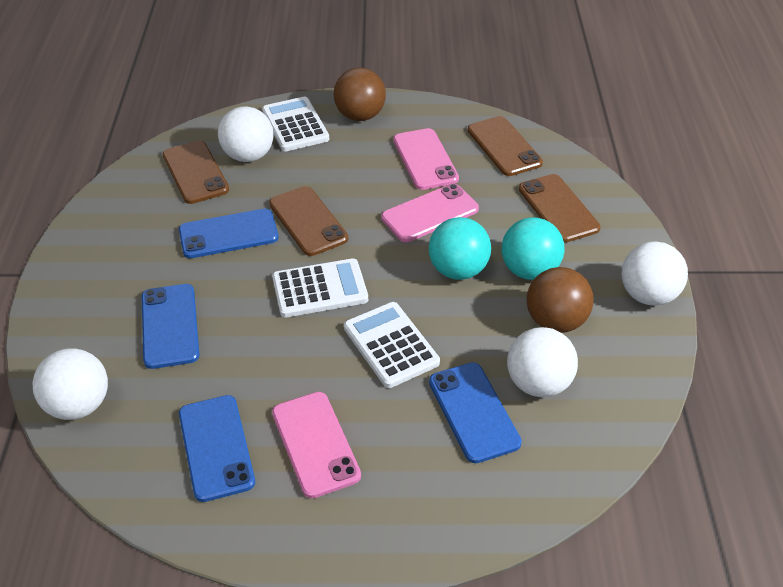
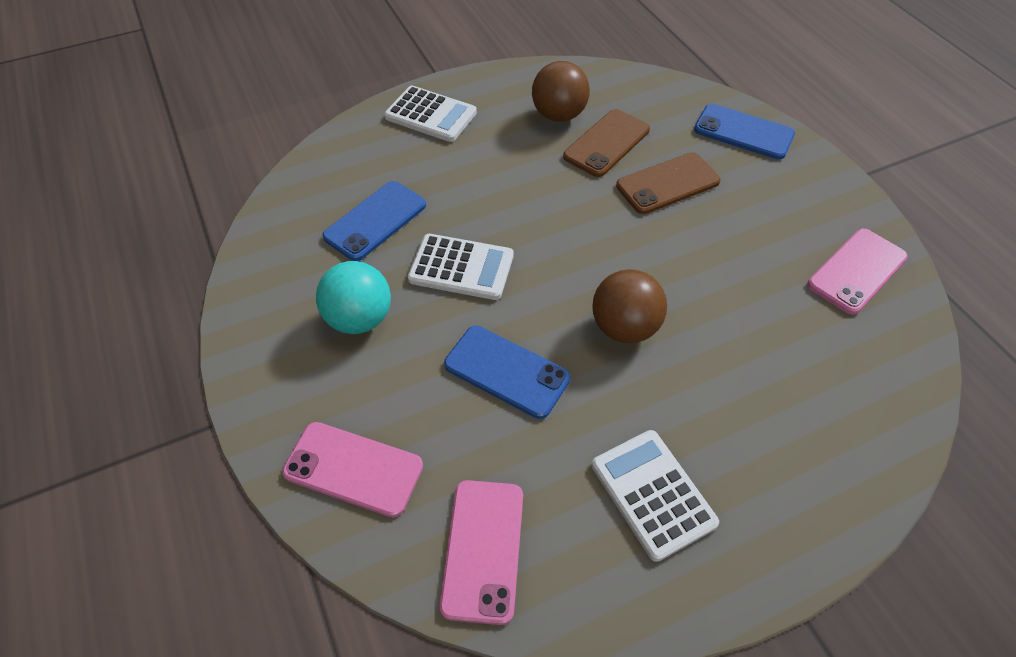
blue phone: [141,284,199,369] [179,209,279,258] [179,395,255,502] [429,362,522,463] = 4 -> [322,181,426,261] [444,326,571,419] [694,104,795,159] = 3
brown phone: [163,140,229,204] [269,186,348,256] [468,116,543,176] [519,174,600,243] = 4 -> [563,109,650,177] [616,152,721,214] = 2
turquoise ball: [429,217,491,280] [501,217,565,280] = 2 -> [316,261,391,334] = 1
white ball: [32,348,108,420] [218,106,273,162] [507,327,578,397] [621,241,688,306] = 4 -> none = 0

